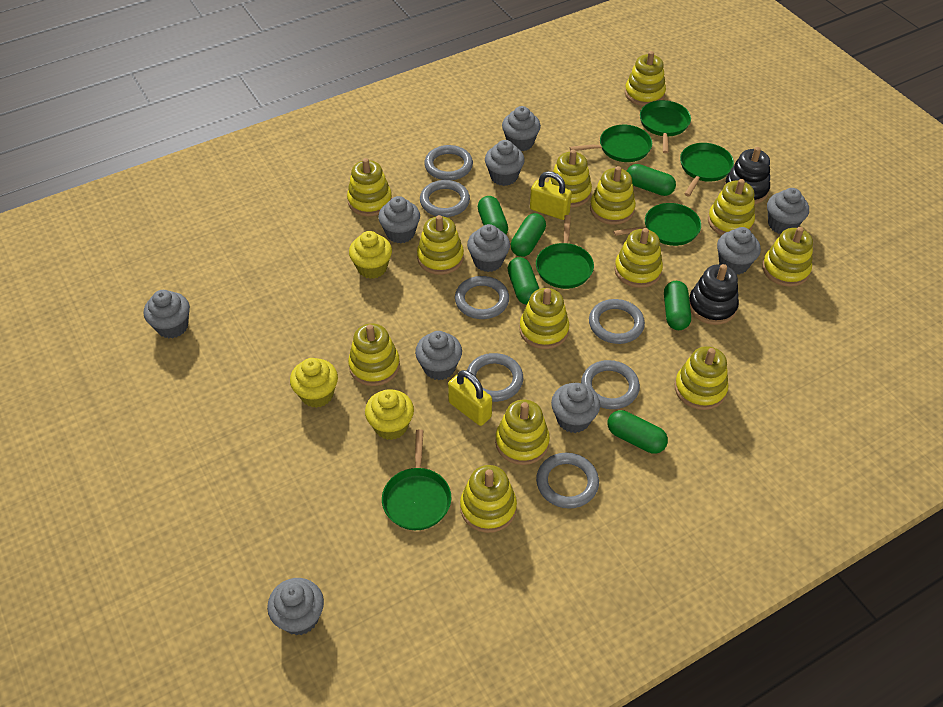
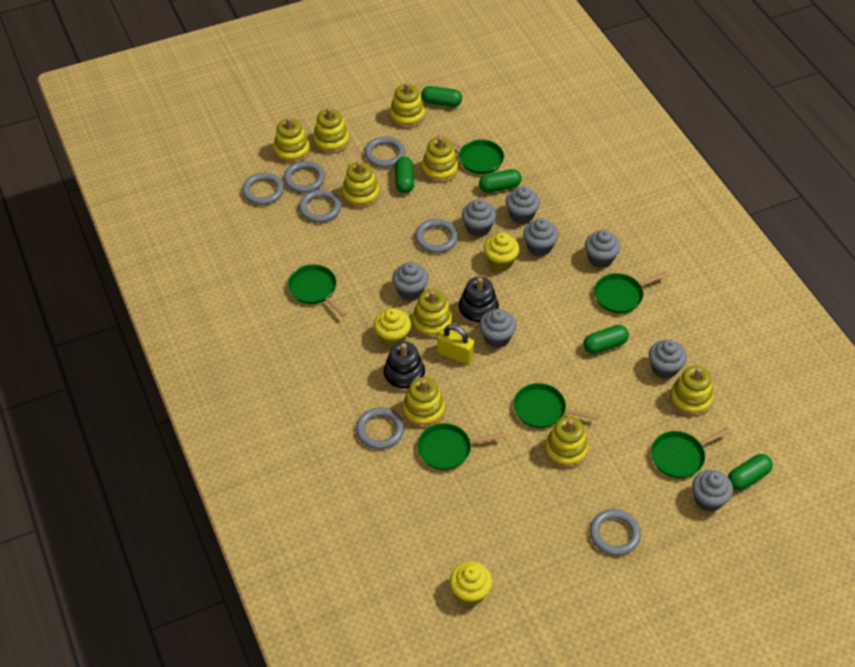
green capsule: [478,196,508,234] [507,257,539,305] [511,213,546,257] [608,410,668,454] [627,164,676,196] [664,281,691,330] = 6 -> [395,157,414,193] [421,86,462,107] [479,169,522,193] [584,325,629,354] [728,454,773,490] = 5
grey cupcake: [144,290,190,339] [267,578,324,636] [378,196,420,243] [415,331,462,380] [467,224,510,272] [485,140,525,186] [502,106,541,151] [551,383,600,433] [717,227,761,275] [767,188,809,234] = 10 -> [392,262,429,301] [462,199,497,237] [479,309,517,348] [506,186,540,224] [523,218,559,256] [585,230,620,268] [649,339,687,379] [692,470,733,512] = 8
yellow padlock: [448,370,492,426] [530,171,572,220] = 2 -> [437,324,474,365] = 1
yellow stacking toy: [347,158,392,216] [348,323,400,386] [417,215,464,275] [460,465,517,533] [495,400,550,465] [520,288,569,349] [548,150,592,208] [590,166,636,225] [614,228,663,288] [625,51,666,106] [675,346,729,410] [708,179,755,235] [762,227,813,287] = 13 -> [273,117,310,164] [313,108,349,154] [342,161,379,208] [390,82,425,128] [402,377,445,428] [412,289,452,339] [422,136,458,183] [544,416,589,468] [670,366,713,417] = 9

